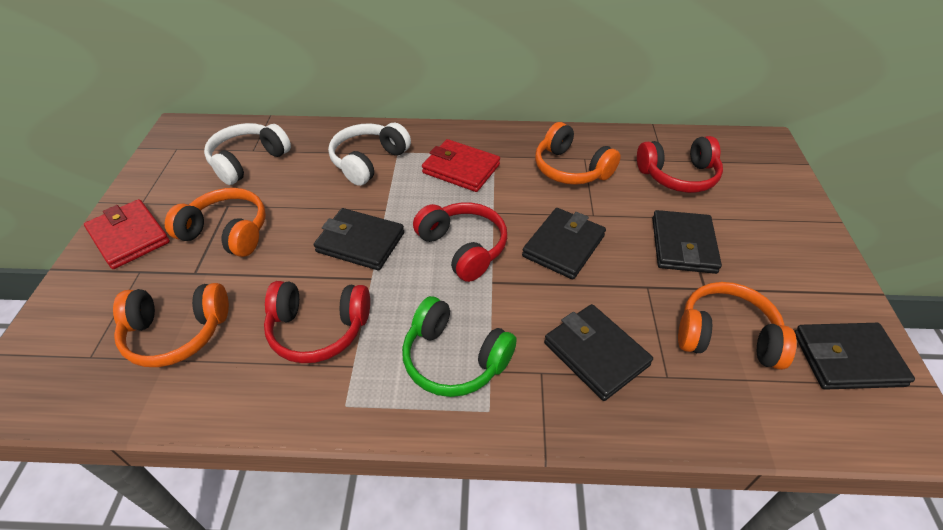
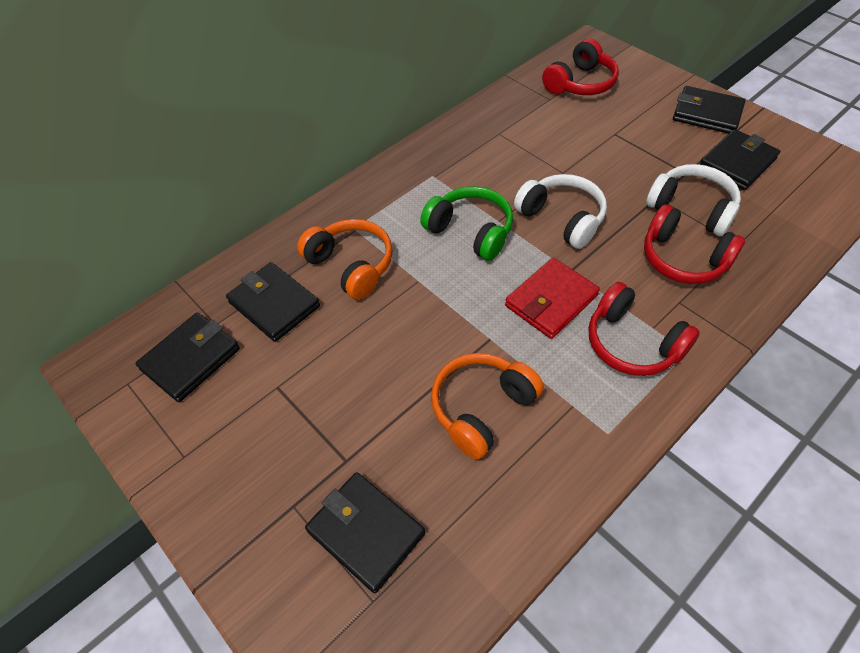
orange headphones: [113,283,229,367] [165,188,266,257] [535,122,621,185] [678,282,797,370] = 4 -> [297,219,393,300] [431,353,544,460] = 2
red wallet: [84,199,170,269] [422,139,500,192] = 2 -> [505,258,600,339] = 1

